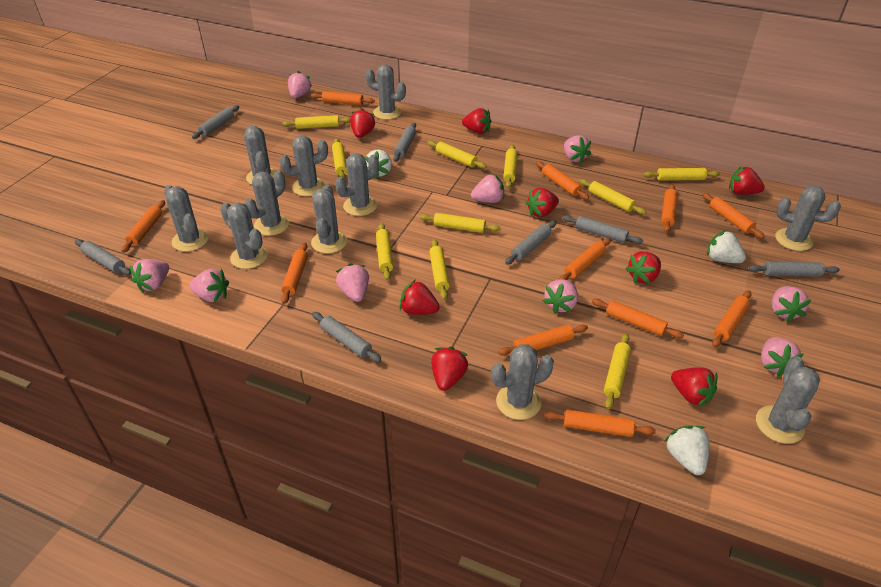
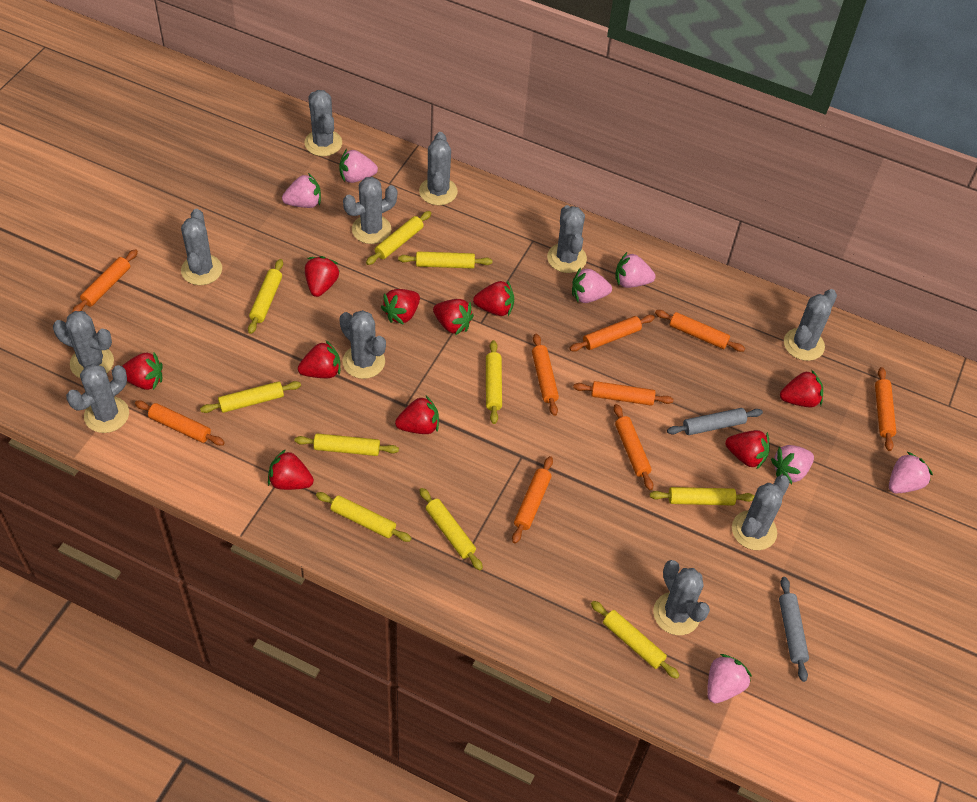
grey rolling pin: [75,239,131,275] [192,105,239,139] [312,312,381,363] [393,123,416,162] [505,221,556,265] [562,215,643,244] [749,261,840,277] = 7 -> [667,408,763,435] [779,577,809,682] = 2
orange rolling pin: [121,200,165,253] [281,243,308,304] [311,91,375,105] [499,324,588,356] [536,161,589,200] [544,409,656,437] [559,238,611,280] [592,299,684,339] [661,184,678,233] [702,193,765,239] [712,290,751,348] = 11 -> [72,249,138,313] [135,400,225,446] [512,456,553,544] [532,334,559,416] [569,315,655,352] [573,381,674,406] [614,404,653,490] [655,310,745,352] [875,367,896,451] = 9
pink strawberry: [130,259,169,292] [189,269,229,302] [288,71,312,98] [336,263,369,302] [471,174,504,203] [543,279,578,314] [564,135,591,163] [761,337,803,377] [772,286,811,322] = 9 -> [282,173,321,208] [339,149,378,183] [572,267,612,303] [615,252,655,288] [707,654,752,704] [771,445,814,484] [889,452,933,494] = 7
red strawberry: [350,108,376,138] [399,280,440,315] [431,347,468,391] [462,108,491,134] [526,188,559,217] [625,251,661,284] [671,367,718,407] [729,166,765,195] = 8 -> [122,352,163,390] [268,449,314,490] [298,340,340,378] [305,256,339,297] [381,289,420,325] [395,396,439,434] [433,299,474,335] [473,280,514,316] [725,430,770,470] [780,369,823,407] = 10
white strawberry: [365,149,392,178] [664,425,709,475] [707,230,746,263] = 3 -> none = 0

